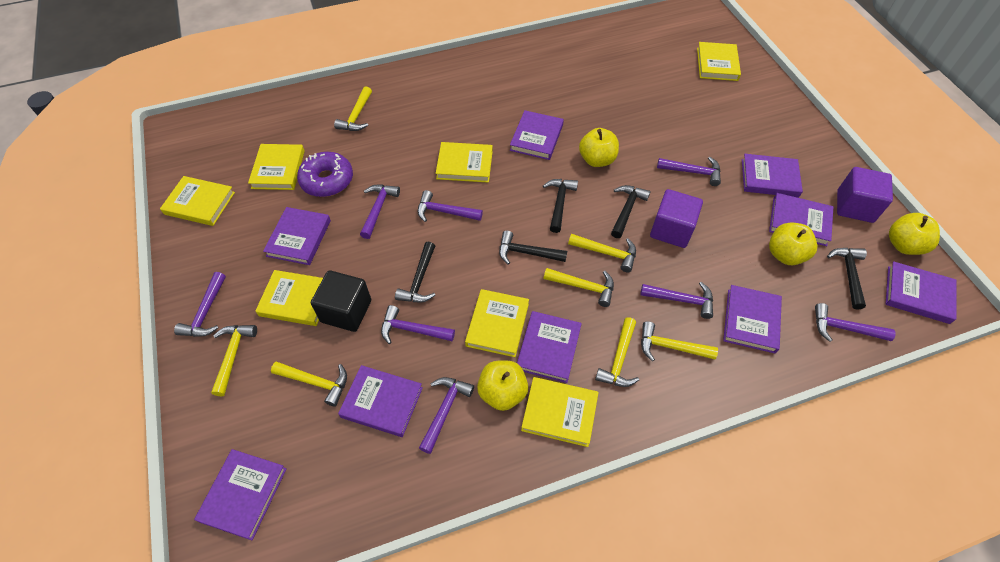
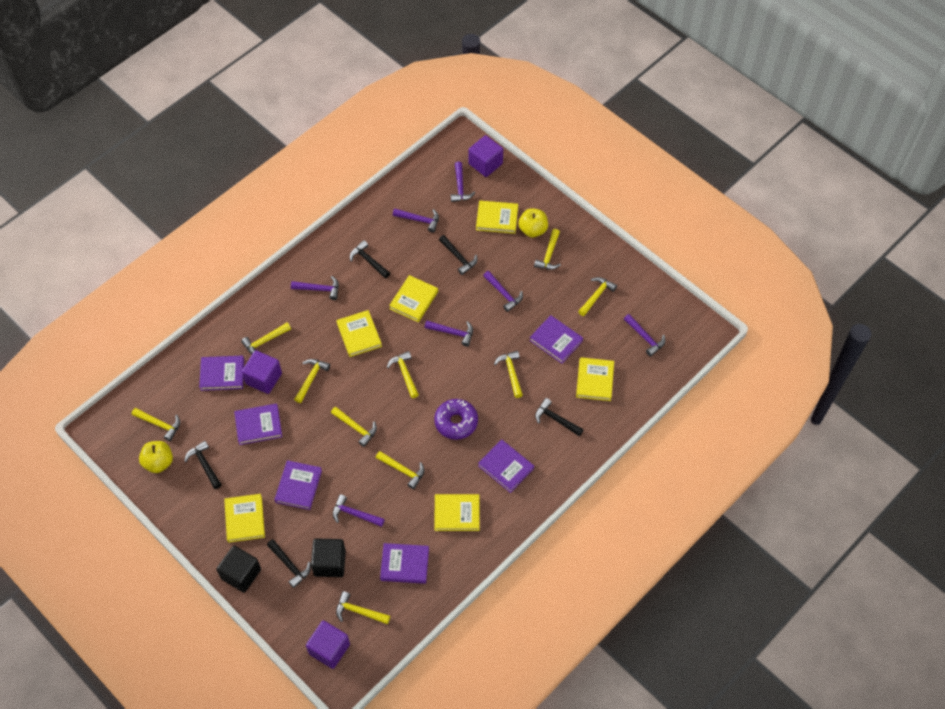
black cube: [311,270,371,332] = 1 -> [216,545,261,593] [311,539,346,577] = 2
purple book: [194,449,287,540] [263,207,331,265] [338,365,423,437] [510,110,564,160] [517,311,582,383] [723,285,782,353] [742,154,803,198] [769,193,833,246] [886,261,956,324] = 9 -> [199,356,244,391] [234,404,282,445] [274,460,322,510] [380,543,429,584] [478,439,534,493] [529,315,583,364] = 6
purple cube: [650,189,703,248] [837,167,893,223] = 2 -> [242,350,282,394] [306,620,350,669] [469,135,503,177] = 3
purple hammer: [174,272,226,337] [360,185,400,239] [381,305,455,344] [417,190,483,222] [419,377,474,454] [640,282,713,319] [657,157,721,186] [815,303,896,342] = 8 -> [291,276,339,300] [333,494,385,527] [393,208,439,233] [425,321,473,347] [451,162,475,202] [483,271,523,312] [624,314,665,356] = 7
yellow apple: [477,360,528,411] [579,128,619,167] [769,223,817,265] [889,213,940,255] = 4 -> [139,441,173,473] [518,208,548,237] = 2
yellow book: [160,176,235,226] [248,144,305,190] [256,270,323,326] [436,142,493,183] [465,289,529,357] [521,377,599,447] [697,42,741,81] = 7 -> [224,494,265,543] [337,310,382,357] [389,275,438,322] [434,494,480,531] [476,201,518,234] [576,357,614,401] = 6
yellow hammer: [211,325,257,396] [271,362,347,407] [334,86,372,131] [544,268,614,307] [568,234,636,272] [595,317,639,387] [641,321,718,361] = 7 -> [132,408,180,441] [241,322,291,354] [294,359,330,403] [331,407,377,447] [336,591,390,624] [376,451,425,489] [387,351,419,398] [494,351,523,398] [534,229,561,270] [578,277,617,316] = 10

